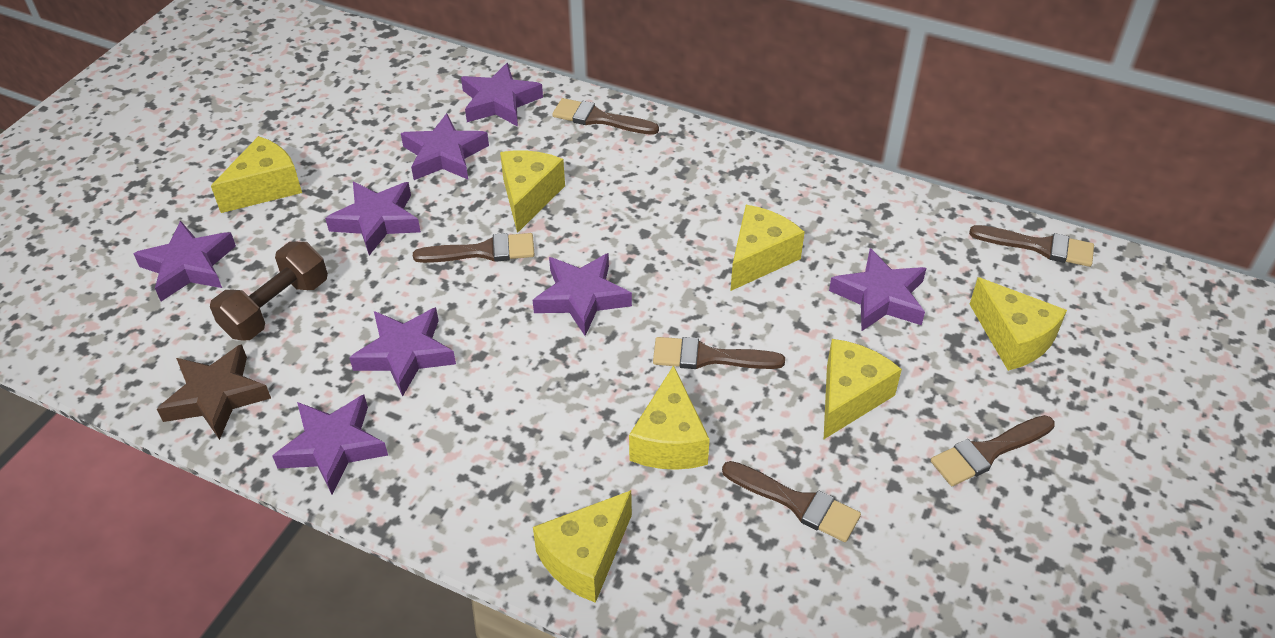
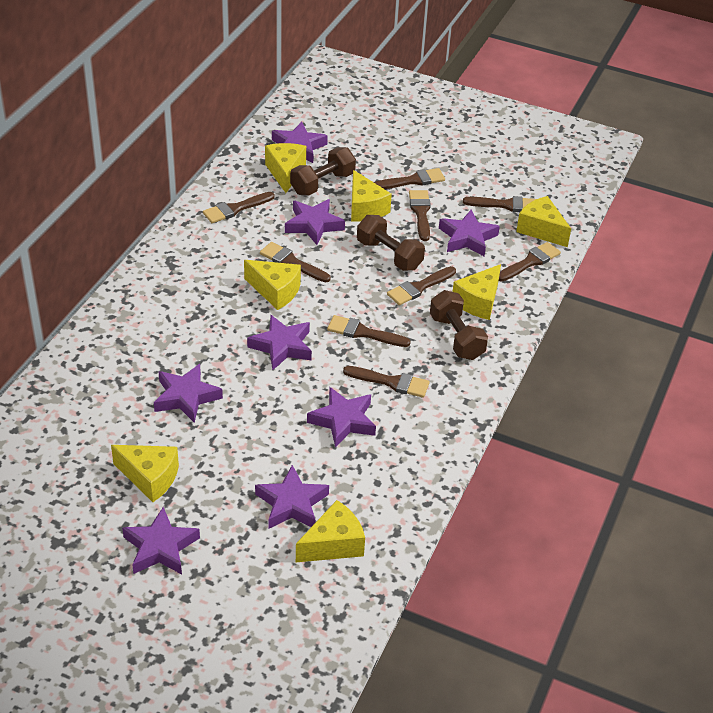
brown brush: [413,233,535,263] [552,98,659,135] [653,337,785,369] [722,461,861,542] [931,415,1055,486] [969,225,1094,267] = 6 -> [203,192,275,223] [260,242,331,283] [327,315,411,347] [343,366,430,398] [374,168,445,189] [387,266,456,305] [409,190,431,241] [463,196,536,212] [499,242,561,281] = 9
brown dumbbell: [210,242,328,341] = 1 -> [290,147,356,195] [357,215,425,271] [430,290,488,360] = 3
brown star: [157,344,271,440] = 1 -> none = 0

